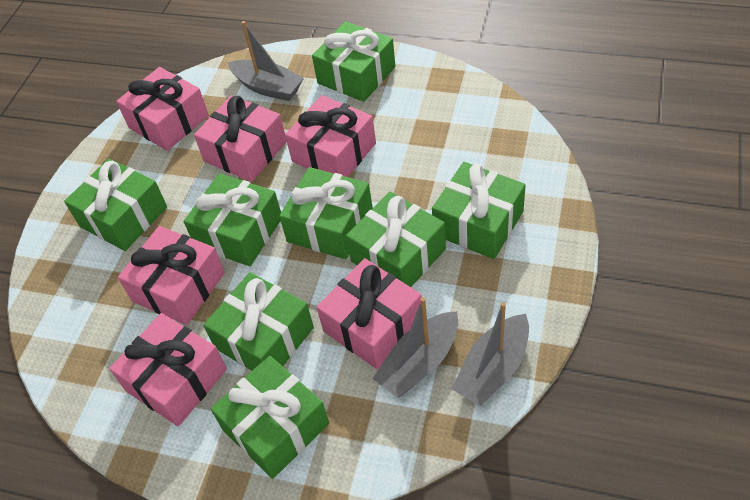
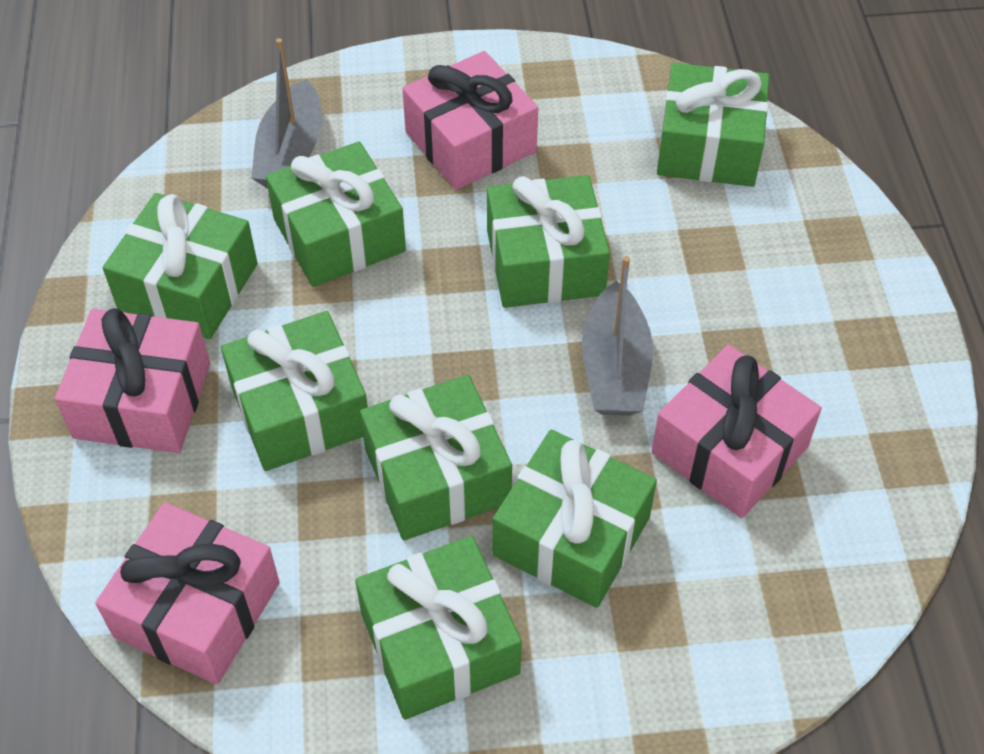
grey boat: [228,21,304,101] [372,297,458,398] [452,302,529,406] = 3 -> [251,38,322,189] [582,256,653,415] = 2
pink gift: [109,313,227,426] [116,67,209,151] [118,226,225,325] [194,95,287,182] [285,95,376,177] [317,258,422,370] = 6 -> [55,308,210,453] [95,502,280,685] [403,51,538,190] [651,345,822,518] = 4

